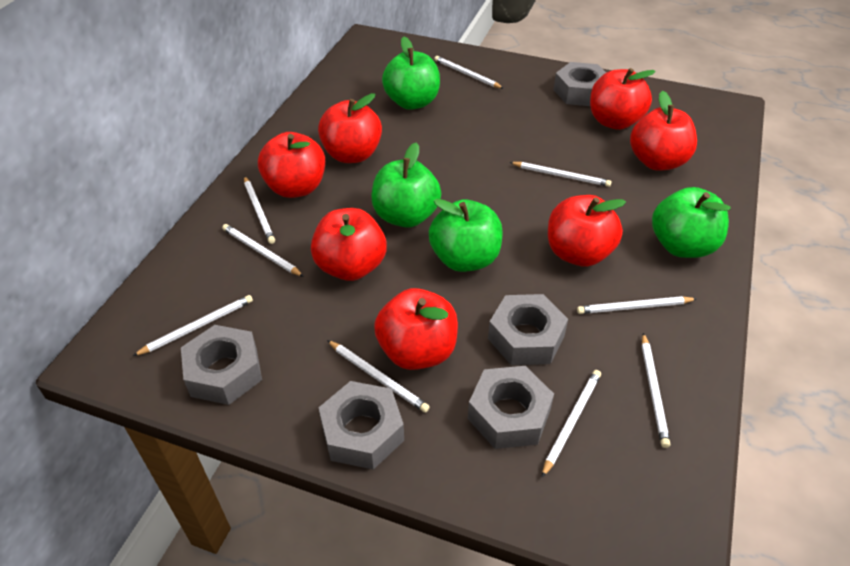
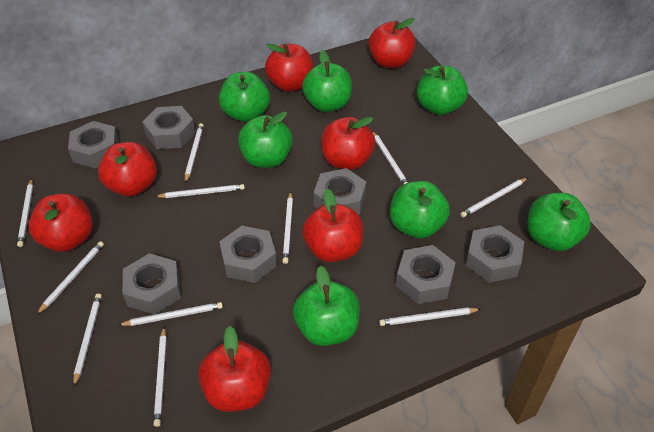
green apple: [371,143,441,228] [382,37,440,110] [429,199,503,272] [652,187,730,258] = 4 -> [219,72,270,122] [238,112,293,168] [293,266,360,346] [302,50,352,112] [390,181,450,238] [417,66,468,115] [528,193,591,251] = 7
grey nut: [181,325,262,405] [318,381,404,470] [468,366,554,449] [488,294,568,365] [553,62,606,106] = 5 -> [68,121,119,168] [123,253,181,315] [143,106,196,149] [219,226,277,283] [313,168,366,215] [396,245,456,304] [466,225,524,283] = 7
white pencil: [133,295,253,356] [222,224,304,277] [244,176,275,244] [327,340,430,413] [434,56,504,89] [509,162,611,187] [542,370,601,477] [577,296,697,314] [642,333,670,448] = 9 -> [17,179,33,247] [36,241,104,315] [73,294,102,387] [119,302,223,326] [153,327,167,427] [155,184,245,198] [185,123,204,183] [282,192,293,264] [372,131,408,185] [379,308,481,326] [460,178,527,217] = 11

